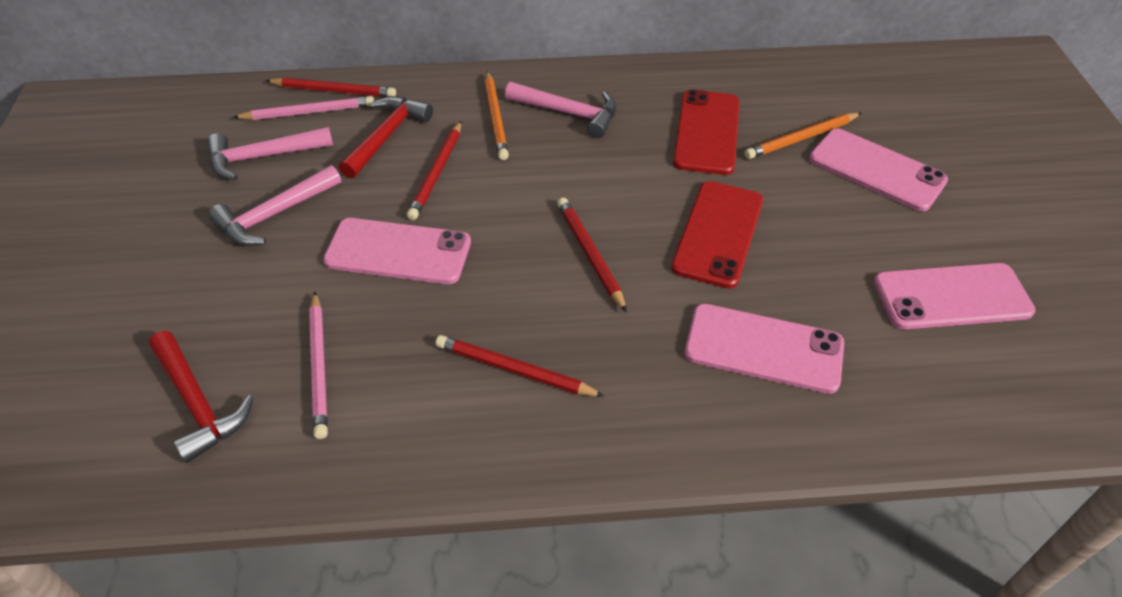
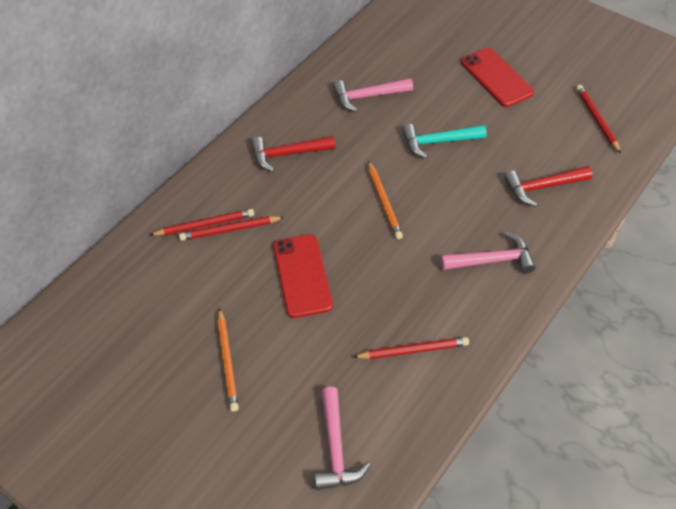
pink pencil: [233,96,374,120] [309,292,328,439] = 2 -> none = 0
pink phone: [323,218,471,284] [685,304,844,394] [809,128,948,211] [873,263,1036,329] = 4 -> none = 0
turquoise hammer: none = 0 -> [402,124,487,159] = 1

